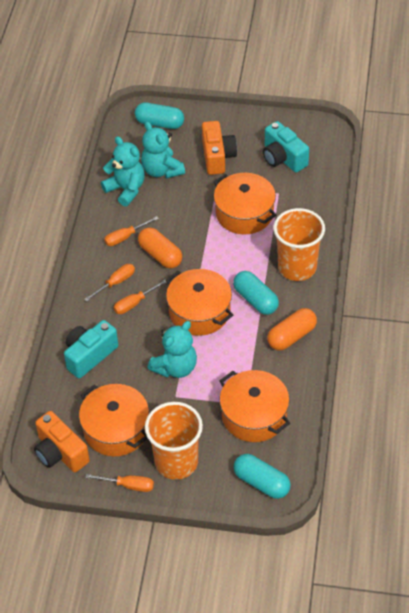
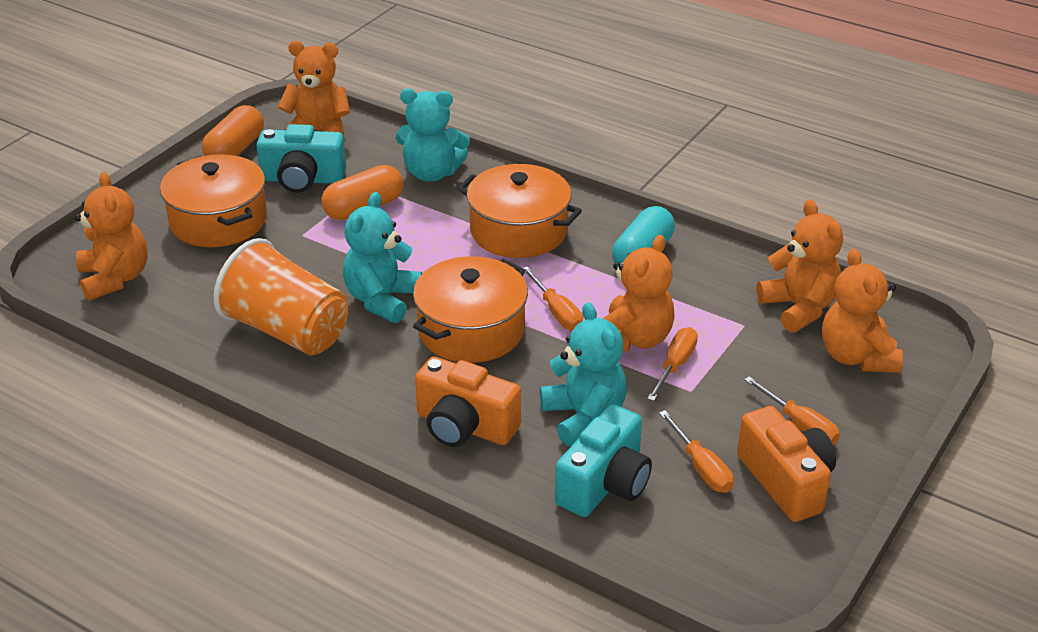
orange cup: [145,402,203,480] [273,208,325,281] = 2 -> [213,238,348,355] = 1
orange pot: [79,384,149,456] [166,269,233,336] [214,173,276,234] [220,370,290,442] = 4 -> [160,154,267,247] [413,256,528,363] [458,164,582,258] = 3
orange teddy bear: none = 0 -> [75,172,147,301] [278,41,350,137] [602,235,675,352] [757,200,843,333] [822,249,903,373] = 5
turquoise capsule: [135,102,184,129] [233,271,279,315] [233,454,291,499] = 3 -> [612,206,675,264] = 1

